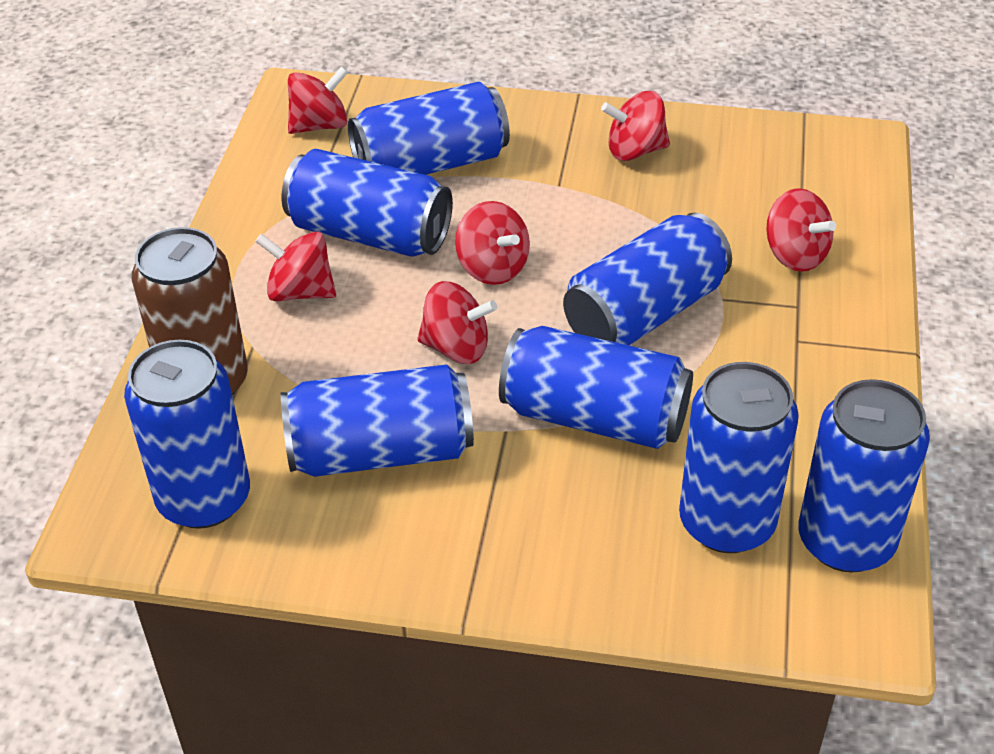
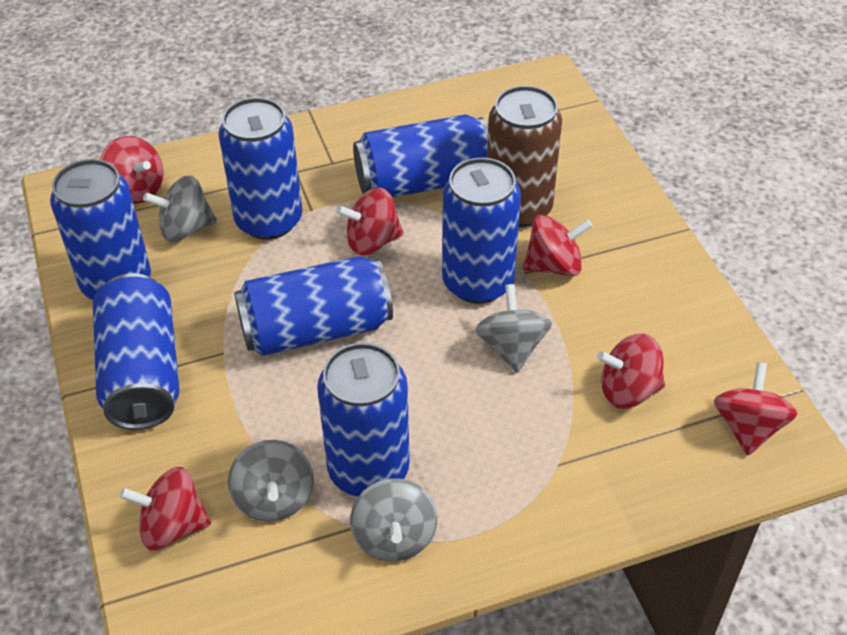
blue can: [124,340,250,529] [281,364,474,477] [282,149,453,257] [348,82,510,175] [499,326,693,449] [563,212,732,345] [679,362,799,553] [799,379,930,573] = 8 -> [50,159,151,300] [93,273,180,430] [218,97,302,240] [234,256,393,356] [317,343,410,497] [353,115,488,198] [442,158,521,304] = 7
grey spinning top: none = 0 -> [143,175,217,242] [228,440,314,522] [350,478,437,561] [475,284,552,373] = 4

